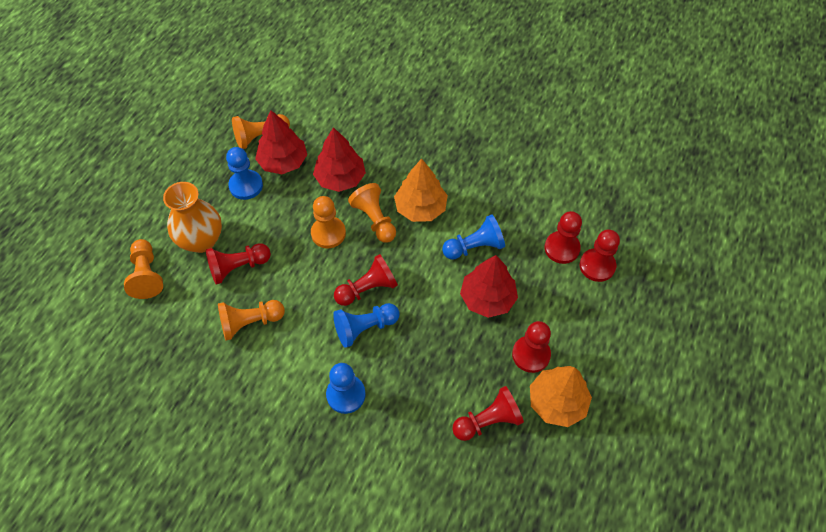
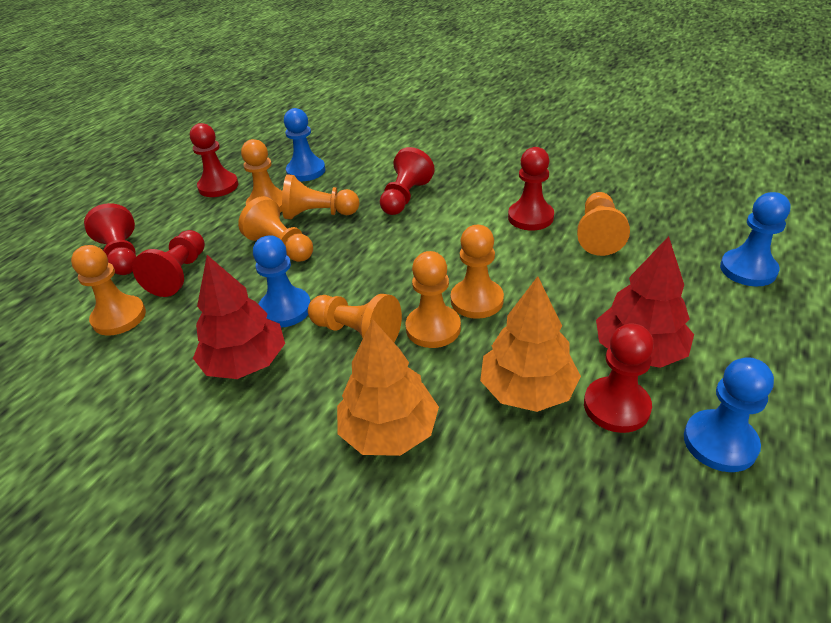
orange pawn: [124,239,163,299] [218,300,285,341] [232,114,290,149] [311,196,346,248] [348,183,396,243] = 5 -> [71,245,146,335] [238,196,313,262] [241,139,283,213] [282,174,360,219] [308,294,402,342] [405,251,461,348] [451,225,504,319] [577,192,630,256] = 8
orange vase: [163,182,222,253] = 1 -> none = 0
red tree: [255,110,307,174] [313,127,366,192] [460,255,518,318] = 3 -> [193,255,285,379] [596,236,694,368] = 2

